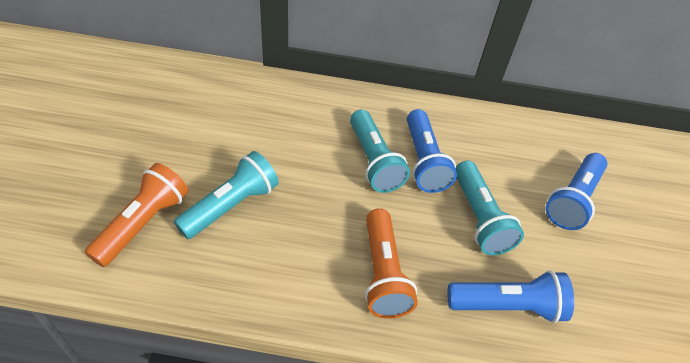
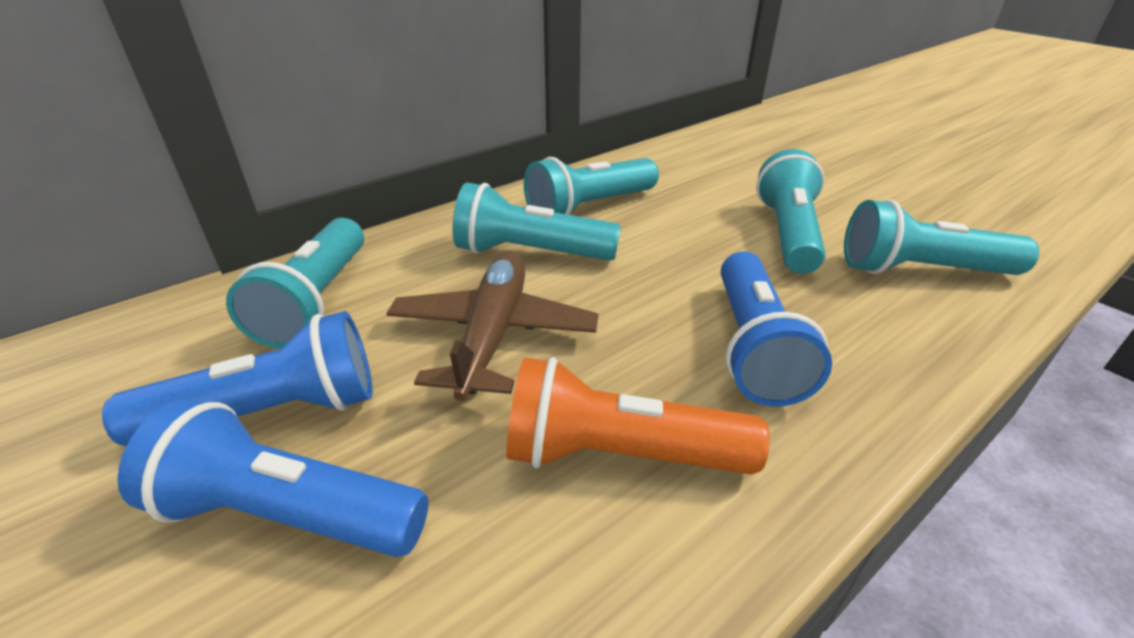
brown plane: none = 0 -> [386,252,598,401] = 1
orange flashlight: [85,163,188,267] [365,208,418,319] = 2 -> [506,357,770,475] = 1
turquoise flashlight: [174,151,279,239] [350,110,410,193] [456,161,524,255] = 3 -> [226,218,364,348] [453,183,621,261] [524,157,659,215] [756,149,826,274] [844,199,1039,275] = 5

